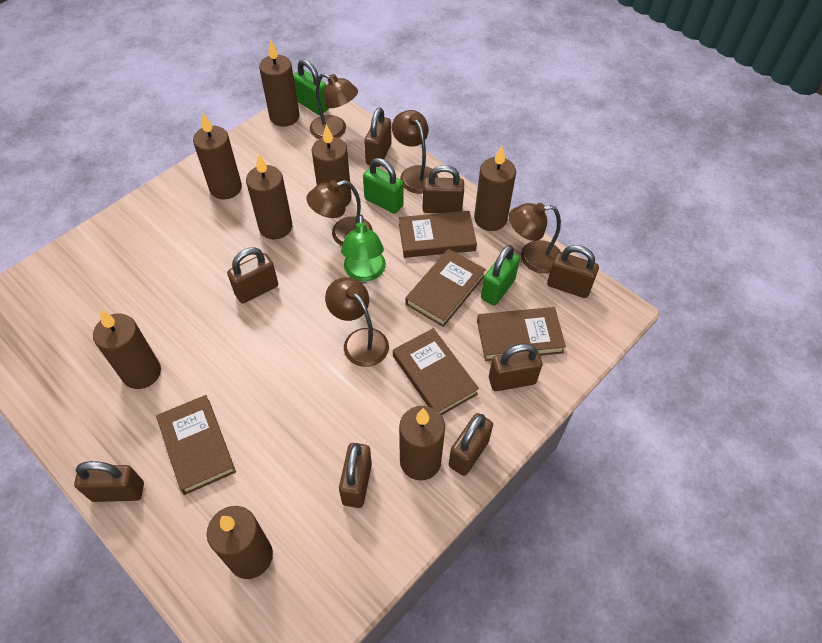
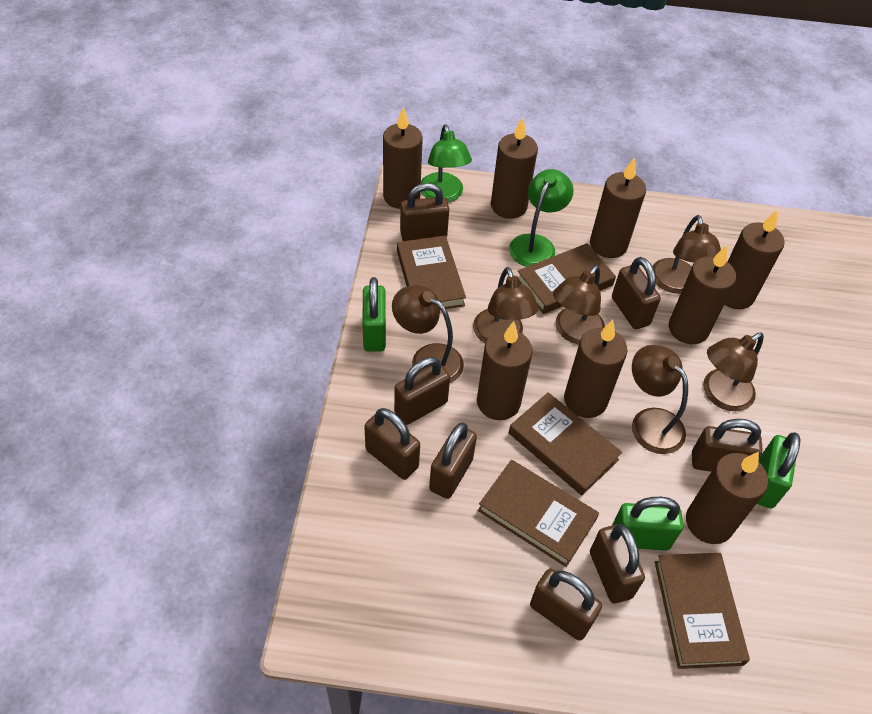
brown lamp: [306,180,373,246] [310,73,358,139] [325,277,389,367] [392,110,438,194] [509,203,561,273] = 5 -> [392,285,464,383] [473,267,538,343] [553,265,605,345] [632,345,688,454] [652,215,721,294] [703,333,764,411] = 6
green lamp: [341,215,386,282] = 1 -> [421,124,472,202] [509,169,573,267] = 2

